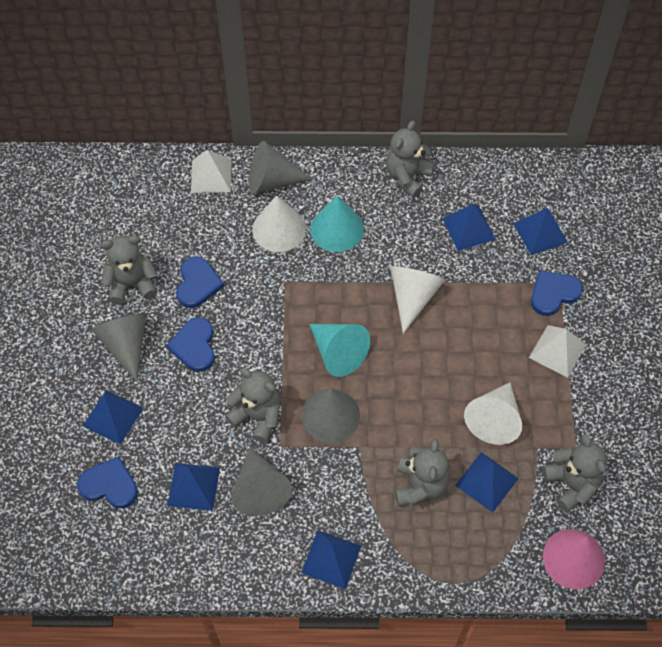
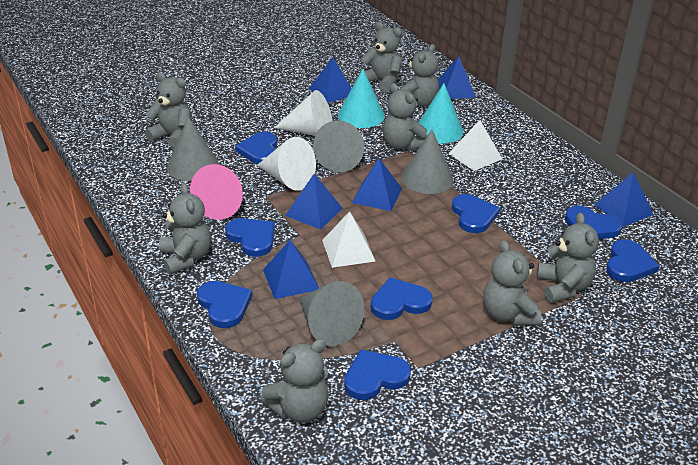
blue heart: [77,456,138,508] [166,318,215,372] [176,256,224,308] [531,271,583,316] = 4 -> [197,281,253,328] [225,218,275,257] [235,132,277,164] [344,349,411,400] [370,277,433,320] [452,194,500,233] [565,206,622,239] [606,239,660,282] = 8
grey teddy bear: [101,235,157,304] [225,368,280,443] [386,120,434,198] [395,439,449,506] [542,435,607,512] = 5 -> [145,72,192,148] [159,183,211,274] [260,339,328,423] [359,22,402,92] [383,83,428,151] [401,44,439,107] [483,240,542,326] [537,212,599,303] = 8
white cone: [252,195,306,252] [391,266,445,334] [464,382,522,445] = 3 -> [257,137,316,191] [274,90,333,136] = 2

